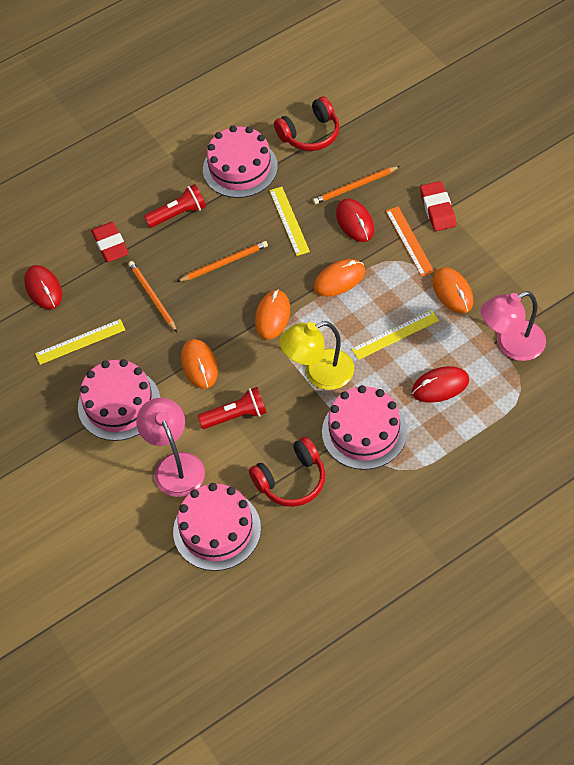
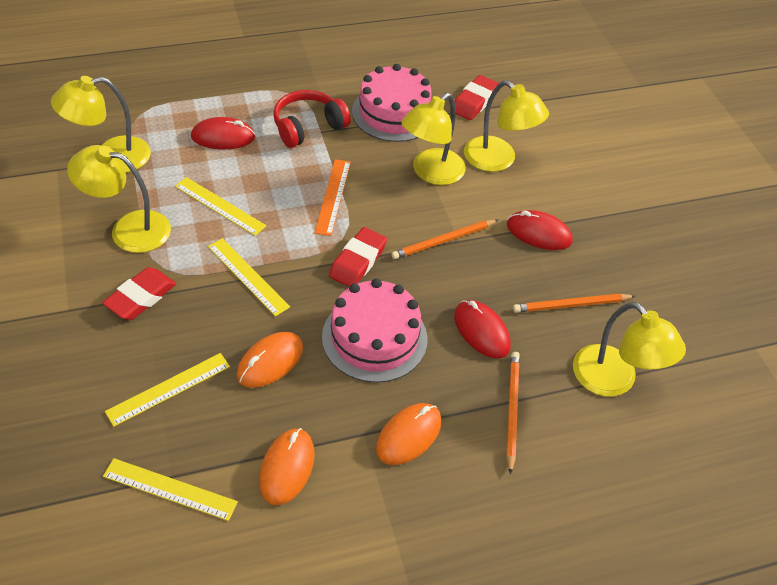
orange mouse: [181,339,218,389] [255,289,290,340] [314,259,365,296] [432,267,474,313] = 4 -> [237,332,303,388] [259,428,315,505] [376,403,441,465] = 3
pink cake: [78,359,160,441] [173,483,261,571] [203,126,278,198] [322,385,407,470] = 4 -> [322,278,427,383] [352,64,432,142] = 2
pink lamp: [136,398,205,497] [481,291,546,361] = 2 -> none = 0
red eraser: [91,222,129,262] [420,181,456,231] = 2 -> [102,267,176,320] [329,227,387,287] [454,75,499,120] = 3
red flashlight: [144,184,206,228] [198,387,267,429] = 2 -> none = 0
red headphones: [249,437,325,507] [274,96,340,151] = 2 -> [273,90,351,148] = 1
yellow lamp: [280,321,354,390] = 1 -> [51,76,151,173] [67,145,171,253] [401,93,466,185] [464,80,549,172] [573,302,686,397] = 5
yellow ruler: [35,319,125,365] [269,187,310,256] [351,310,439,360] = 3 -> [103,458,238,521] [105,353,230,427] [175,177,266,236] [208,238,290,316] = 4

